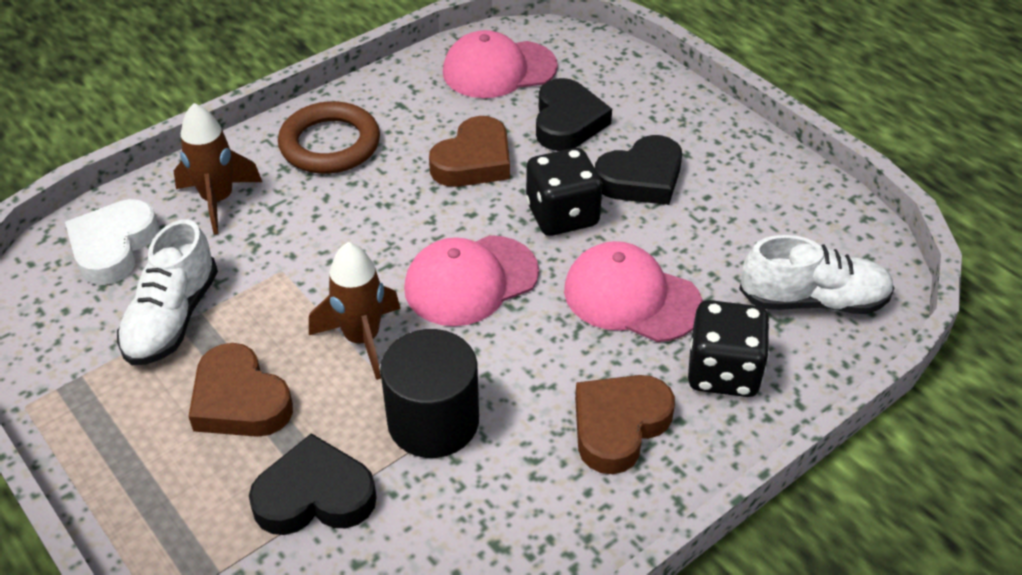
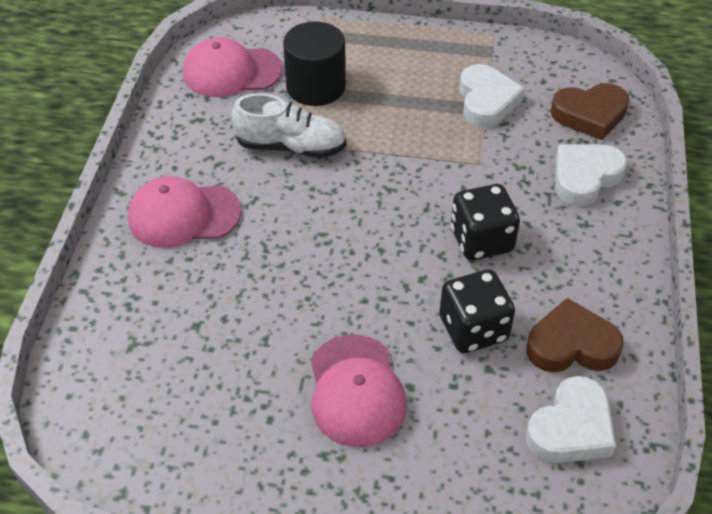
black heart: [249,433,377,535] [536,78,612,151] [595,135,682,205] = 3 -> none = 0
brown heart: [188,343,293,437] [429,116,510,187] [575,375,675,474] = 3 -> [526,298,624,372] [551,83,630,140] = 2
brown ring: [278,101,380,174] = 1 -> none = 0
brown rocket: [174,103,262,235] [309,242,401,380] = 2 -> none = 0
white heart: [65,199,159,285] = 1 -> [459,64,525,128] [526,376,616,463] [555,145,627,206] = 3
white shoe: [117,219,218,365] [739,235,895,314] = 2 -> [232,93,347,158] = 1

